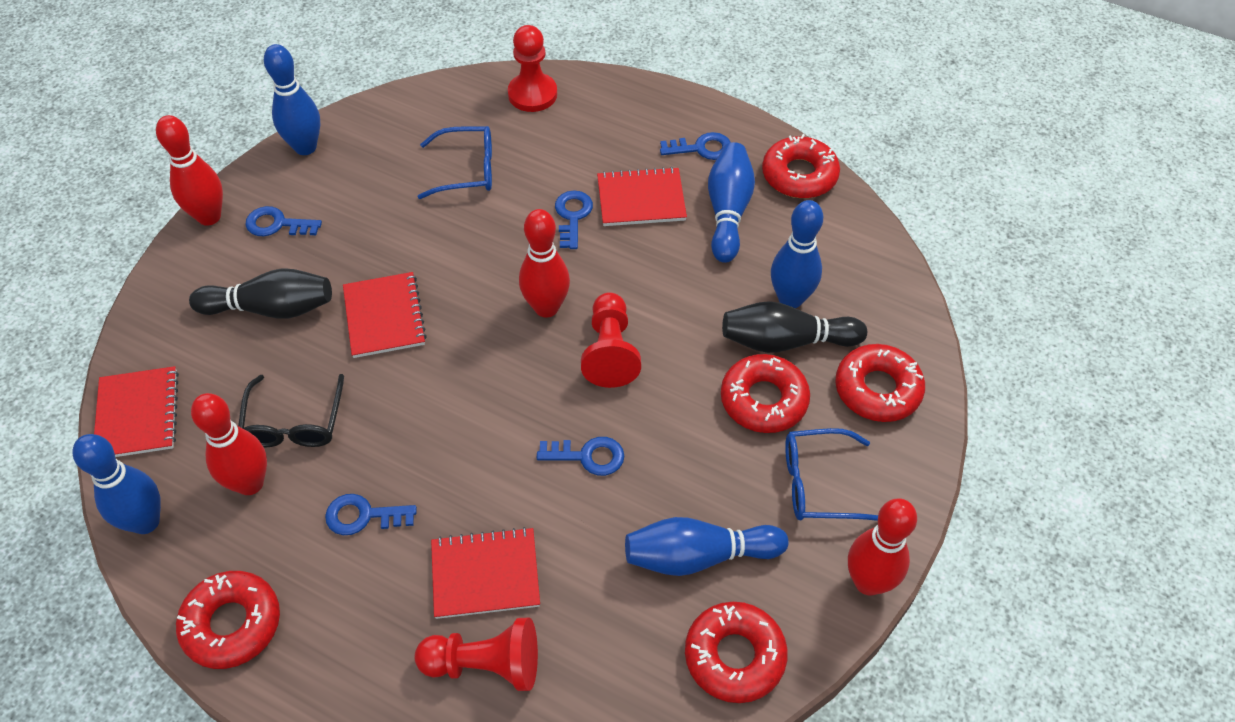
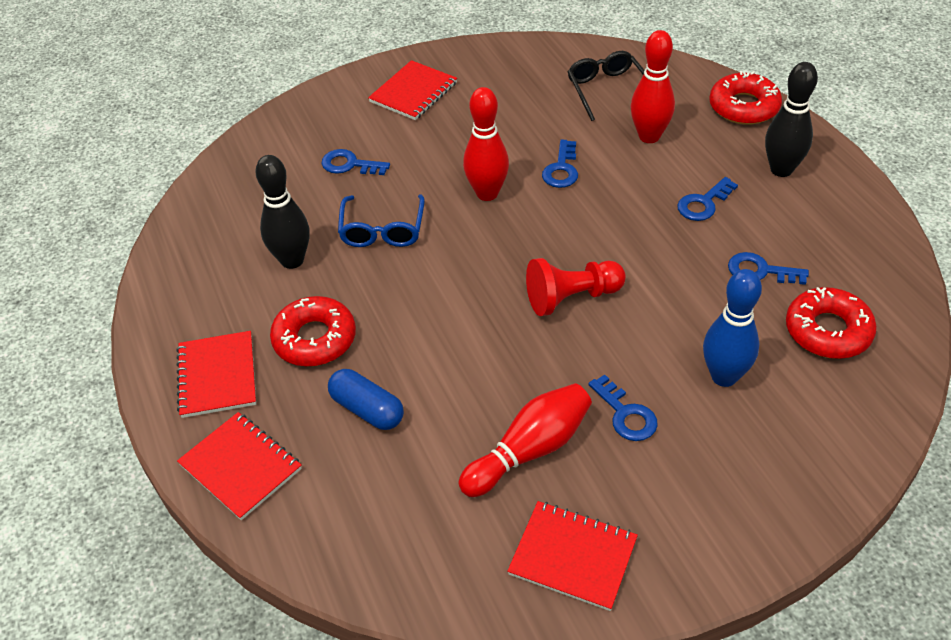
blue bowling pin: [73,434,161,534] [264,44,320,155] [625,517,789,576] [708,142,755,263] [771,200,823,308] = 5 -> [703,269,762,387] = 1
blue capsule: none = 0 -> [328,369,404,430] = 1
blue glasses: [418,126,492,199] [785,428,878,521] = 2 -> [338,194,425,247] = 1
red bowling pin: [156,115,223,226] [191,393,267,495] [519,209,570,318] [848,498,917,596] = 4 -> [459,383,592,497] [463,87,509,201] [631,30,675,143] = 3
red donut: [176,571,280,669] [685,602,788,703] [721,354,810,433] [762,134,840,198] [835,344,925,422] = 5 -> [270,296,356,366] [709,71,782,125] [786,287,877,359] = 3
red pawn: [415,618,538,691] [508,25,557,112] [581,292,641,388] = 3 -> [526,258,626,316] = 1

